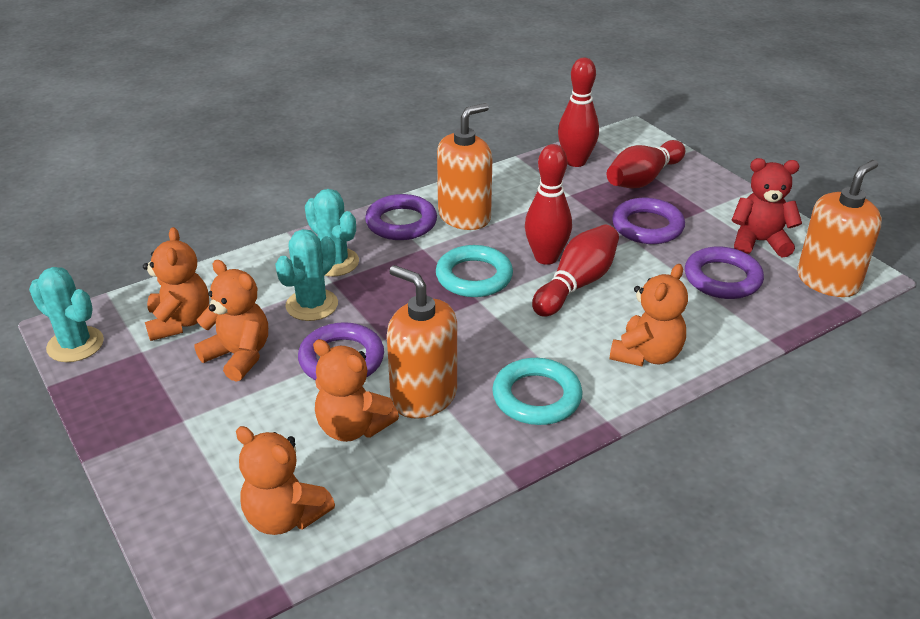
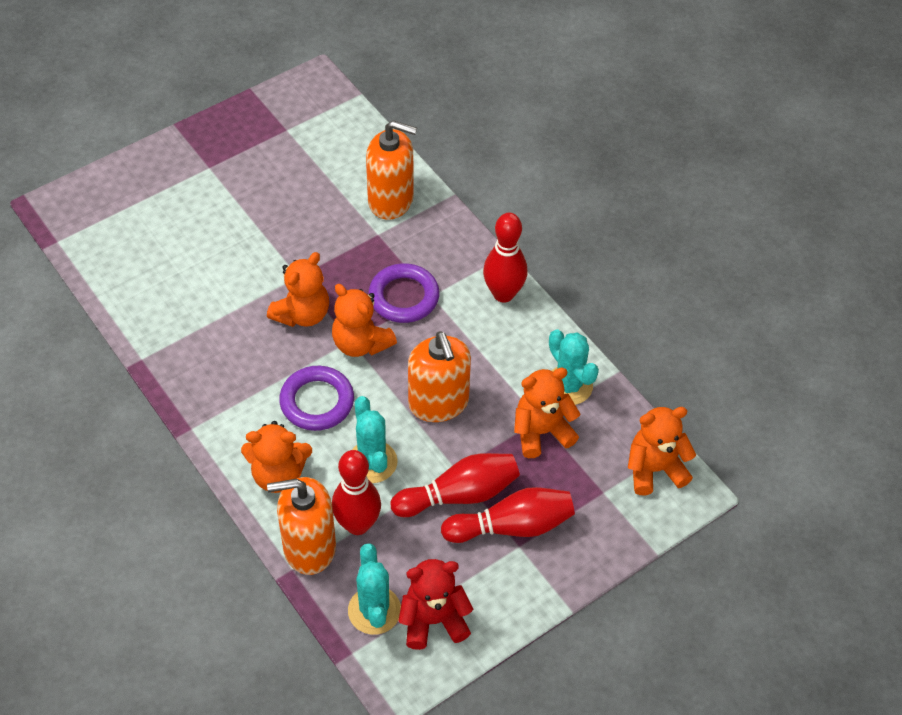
purple ring: [298,322,384,380] [365,194,437,240] [612,198,685,244] [685,247,764,299] = 4 -> [279,366,354,431] [368,263,439,323] = 2
turquoise ring: [436,245,513,297] [492,358,583,425] = 2 -> none = 0

